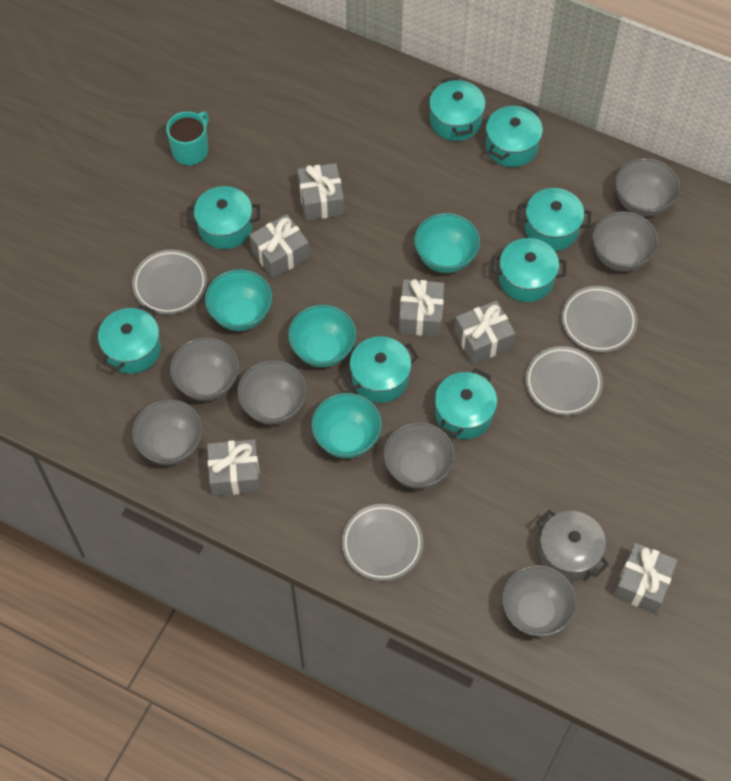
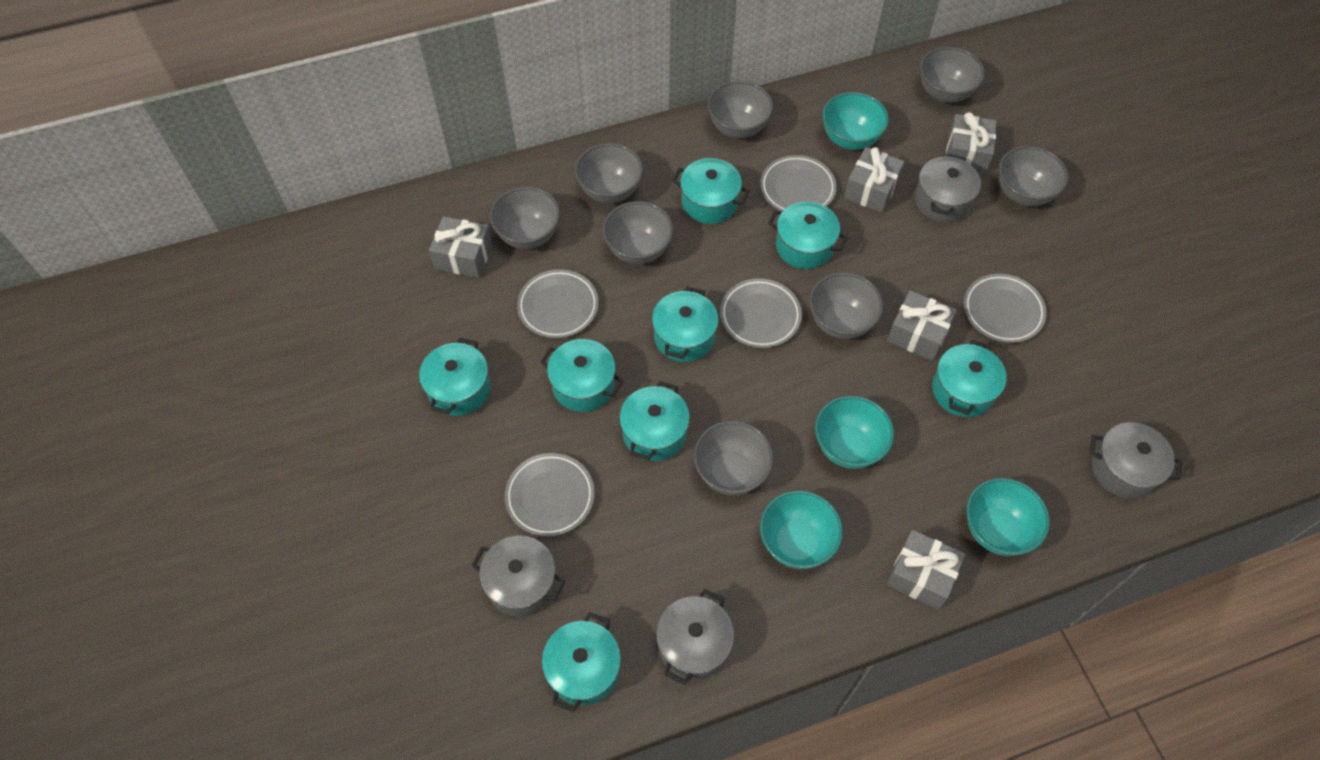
grey bowl: [132,399,203,465] [170,337,239,401] [237,360,307,425] [383,422,455,489] [502,565,577,637] [592,211,658,272] [615,158,680,217] = 7 -> [490,187,560,249] [575,143,643,203] [603,201,673,264] [694,421,774,496] [707,81,773,138] [809,273,883,339] [920,47,985,103] [999,146,1068,206] = 8
grey gift: [207,439,260,496] [250,214,310,279] [297,163,344,221] [399,279,444,337] [454,301,515,364] [613,543,677,614] = 6 -> [429,216,493,278] [844,147,905,213] [887,290,957,361] [887,530,965,610] [946,112,997,174] = 5
grey plate: [132,249,207,314] [342,504,423,581] [525,346,603,416] [561,286,637,352] = 4 -> [505,453,595,537] [517,269,599,338] [720,278,802,348] [760,155,837,211] [964,274,1047,343] = 5
grey pot: [536,510,609,581] = 1 -> [471,535,565,617] [656,589,734,685] [915,154,981,222] [1089,422,1182,499] = 4
turquoise mug: [166,111,209,165] = 1 -> none = 0

